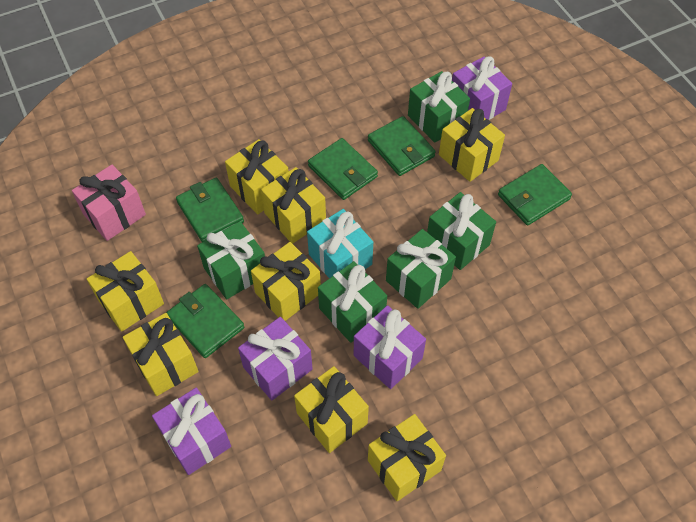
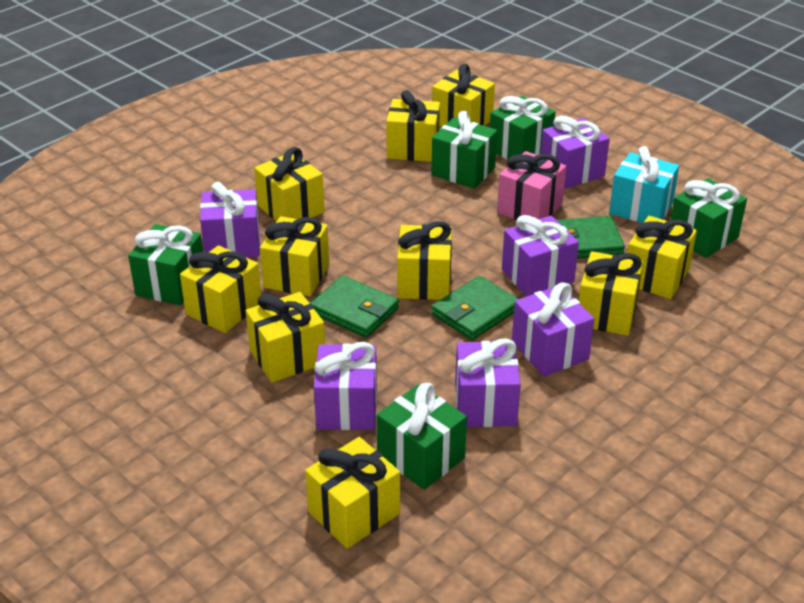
green wallet: [166,284,244,358] [176,178,244,242] [308,138,378,200] [368,116,436,176] [498,164,572,226] = 5 -> [310,276,399,338] [431,276,518,340] [557,216,625,259] = 3
purple gift: [152,388,231,475] [238,317,313,400] [354,305,426,389] [452,56,512,120] = 4 -> [200,182,260,258] [314,342,377,430] [455,338,521,427] [502,215,579,297] [512,282,594,376] [541,116,610,189] = 6
yellow gift: [87,251,164,332] [123,313,199,396] [225,139,289,215] [251,242,321,321] [261,167,326,244] [294,366,369,453] [368,414,446,501] [439,108,505,182] = 8 -> [180,245,261,333] [246,292,325,383] [254,147,324,221] [260,216,329,297] [305,437,400,549] [386,90,440,162] [397,221,452,300] [432,64,495,127] [579,251,643,336] [627,216,697,299] = 10

